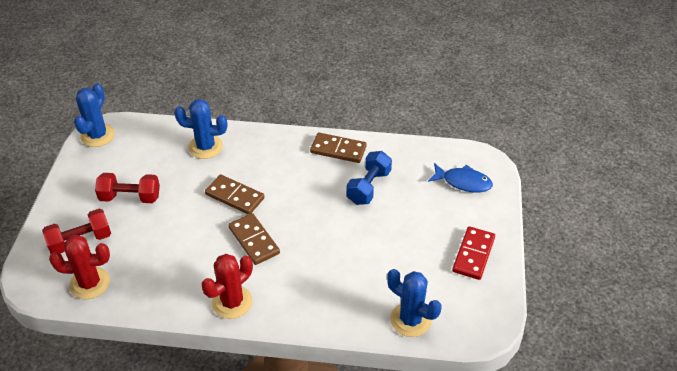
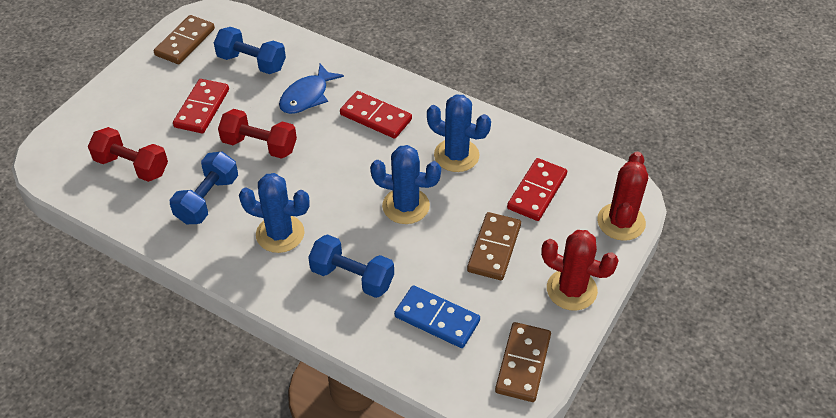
blue domino: none = 0 -> [394,285,480,348] = 1
blue dumbbell: [346,151,392,205] = 1 -> [170,151,238,224] [214,27,286,74] [308,234,394,298] = 3
red domino: [452,226,495,280] = 1 -> [173,79,229,133] [340,91,412,139] [507,158,567,221] = 3

